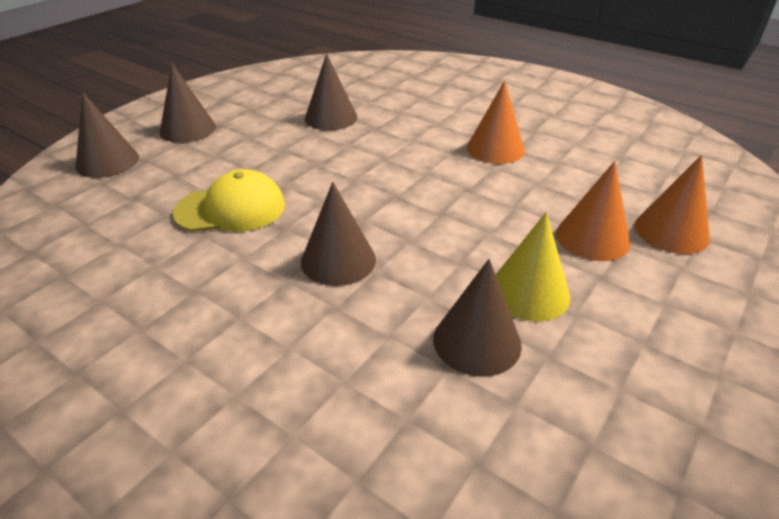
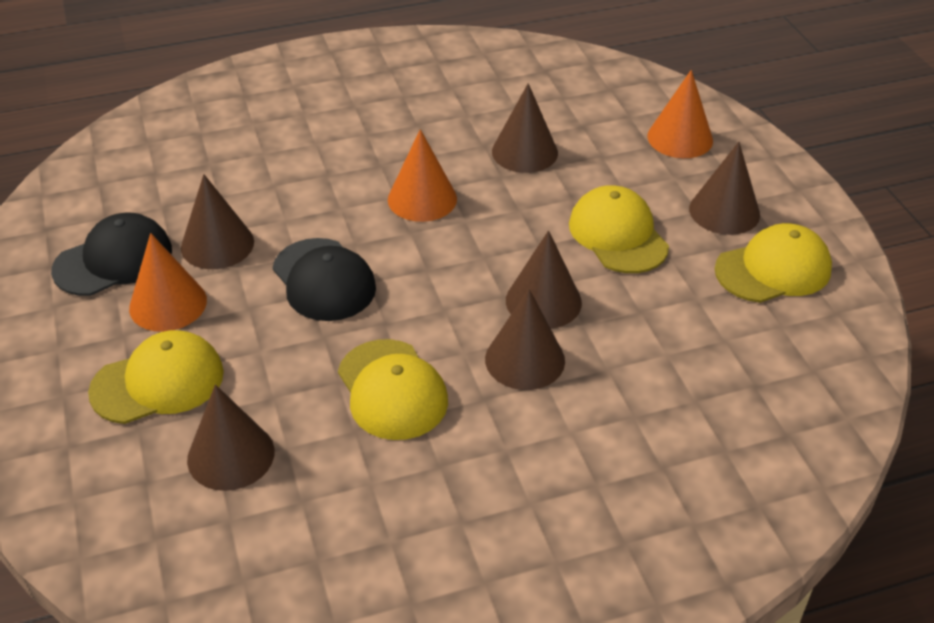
black cap: none = 0 -> [51,213,172,296] [273,238,376,321] = 2
brown cone: [75,92,139,178] [160,64,216,143] [301,182,376,286] [305,53,357,130] [433,259,522,377] = 5 -> [181,174,254,269] [187,385,274,491] [485,289,565,390] [492,83,558,173] [506,230,582,329] [689,142,760,235] = 6
yellow cap: [173,169,285,232] = 1 -> [88,330,224,424] [338,339,448,440] [569,185,669,273] [715,223,832,303] = 4
yellow cone: [496,212,570,322] = 1 -> none = 0

